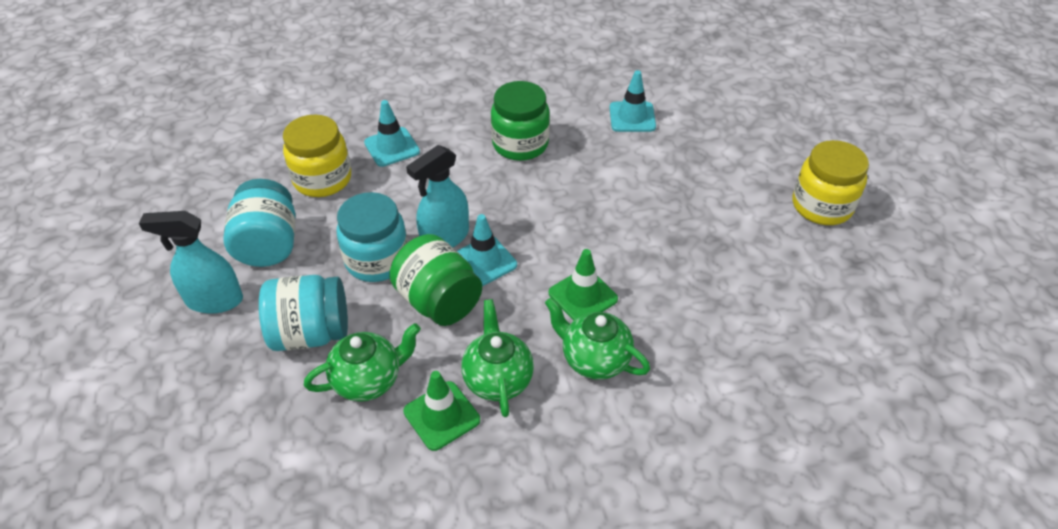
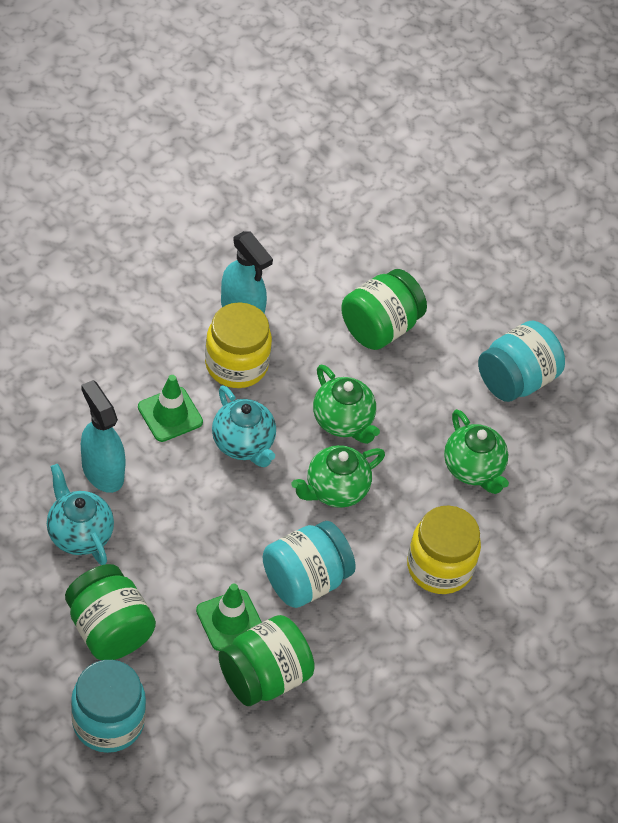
green jar: [389,234,482,326] [491,81,550,161] = 2 -> [65,564,156,660] [218,615,315,706] [341,269,427,350] = 3
turquoise teapot: none = 0 -> [47,464,114,565] [212,385,276,467] = 2
turquoise traffic cone: [364,100,420,167] [457,214,517,286] [610,70,656,132] = 3 -> none = 0

